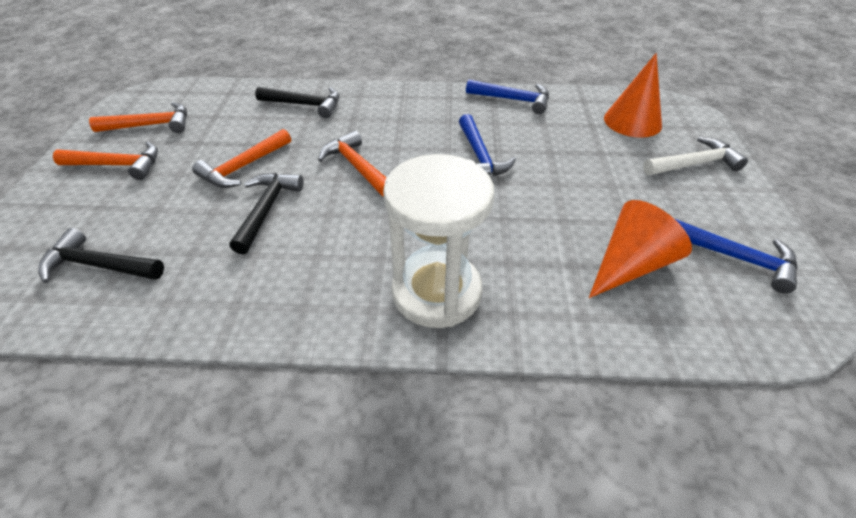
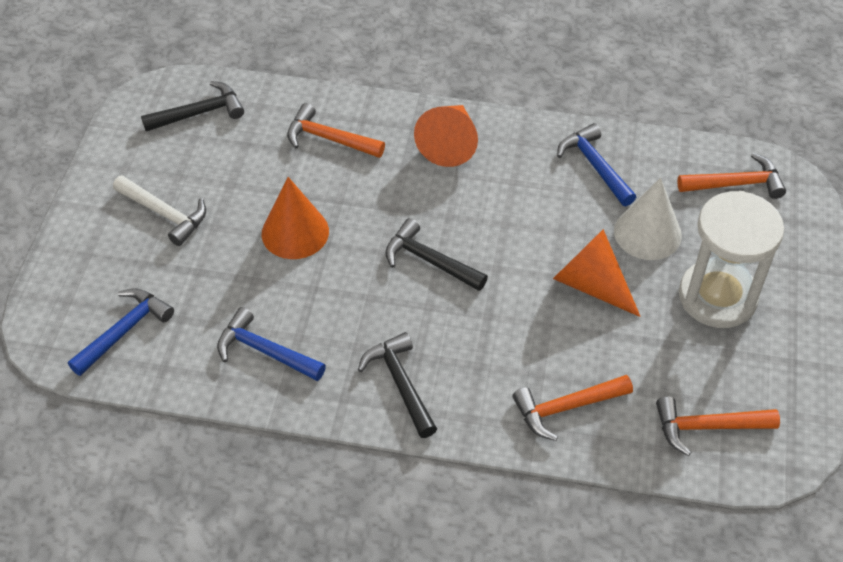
orange cone: [589,200,692,298] [604,53,662,138] = 2 -> [262,177,329,259] [414,105,478,167] [553,229,641,317] = 3
white cone: none = 0 -> [614,178,682,260] = 1

